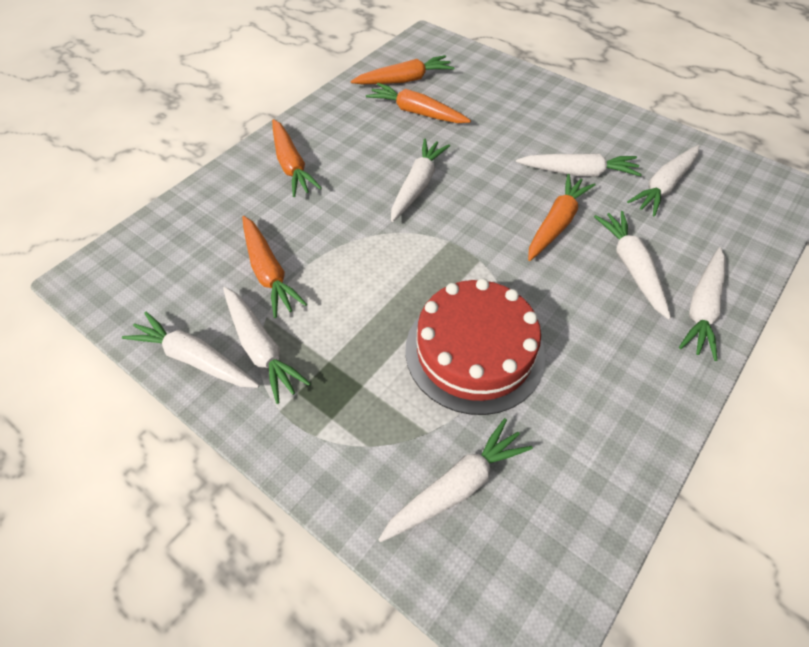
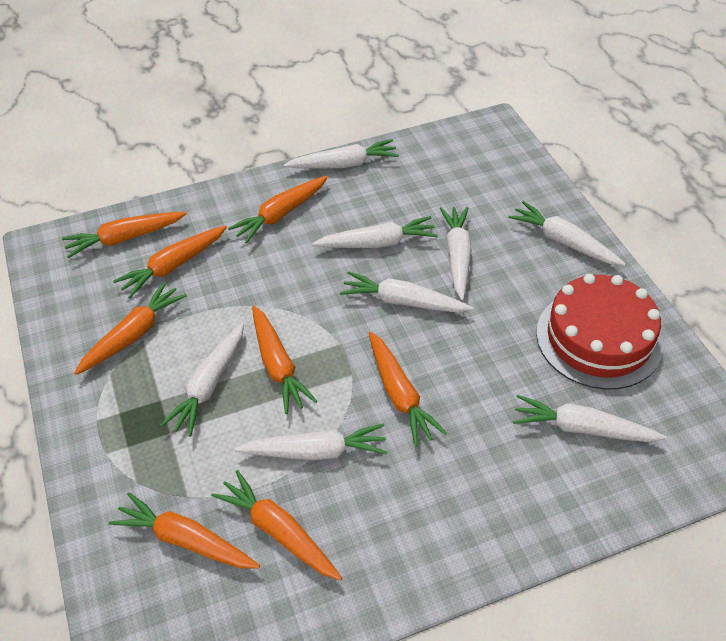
orange carrot: [242,216,307,318] [272,119,322,197] [351,55,454,84] [366,83,471,123] [528,174,596,261] = 5 -> [62,212,187,258] [74,282,187,375] [109,492,260,568] [113,225,227,298] [211,470,342,580] [228,176,328,244] [252,306,318,414] [369,332,447,447] = 8

